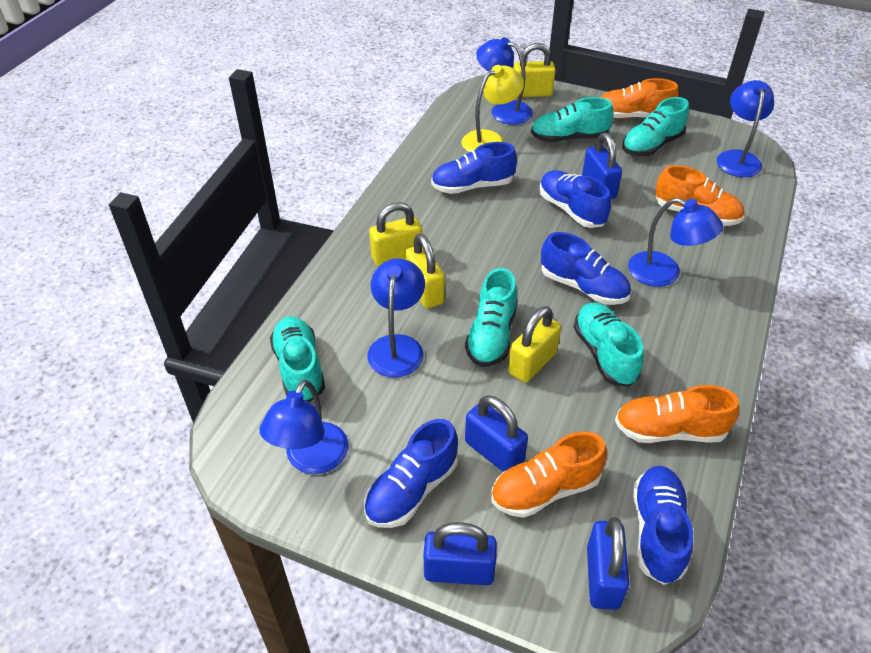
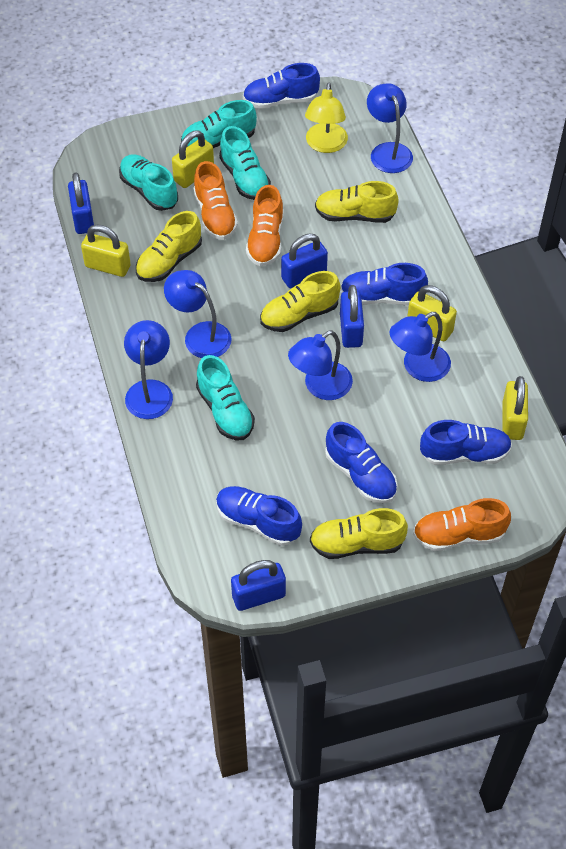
orange shoe: [491,431,607,518] [600,78,679,119] [615,385,739,443] [655,165,745,226] = 4 -> [193,161,238,240] [246,185,283,266] [413,498,511,551] = 3
turquoise shoe: [270,316,325,402] [465,268,517,367] [531,97,614,142] [574,303,644,387] [622,97,689,156] = 5 -> [119,154,178,211] [181,100,257,148] [196,355,255,441] [219,126,271,200] = 4
yellow shoe: none = 0 -> [136,211,202,282] [260,271,341,332] [310,508,408,559] [315,181,399,223] = 4

